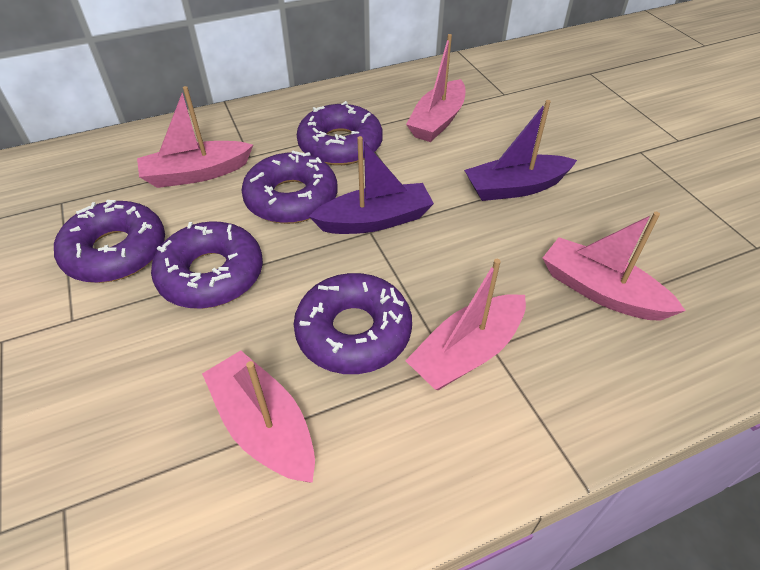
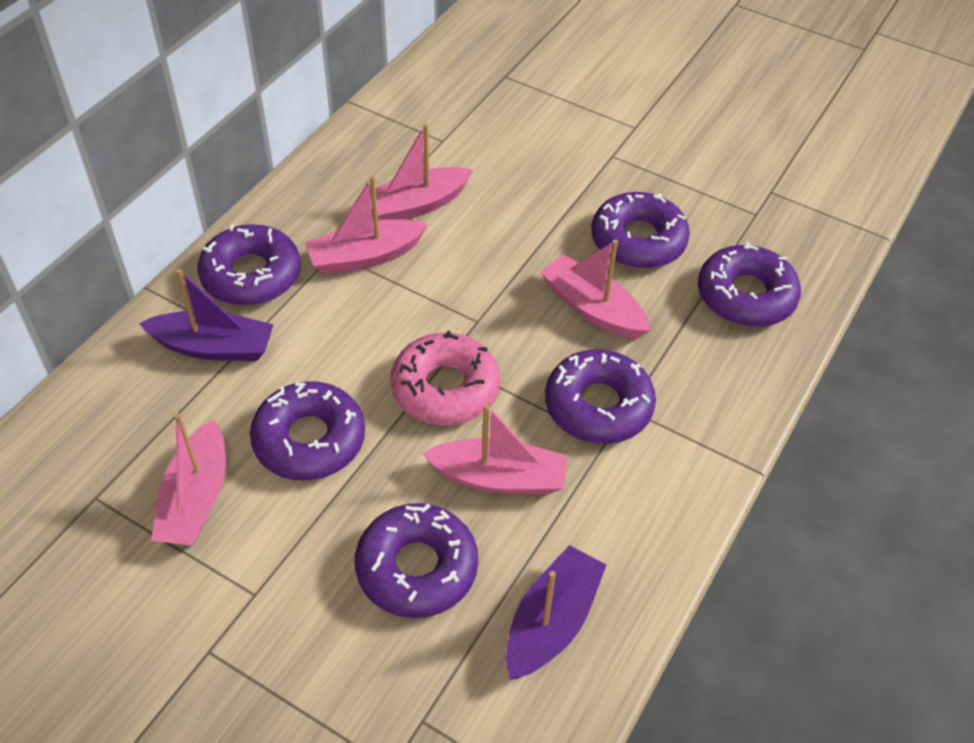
pink donut: none = 0 -> [391,331,500,425] = 1
purple donut: [54,200,165,283] [151,221,263,309] [241,151,338,224] [294,273,412,374] [297,101,383,165] = 5 -> [198,224,301,306] [250,381,365,480] [355,503,478,618] [545,349,656,444] [591,192,690,269] [698,242,801,327] = 6

